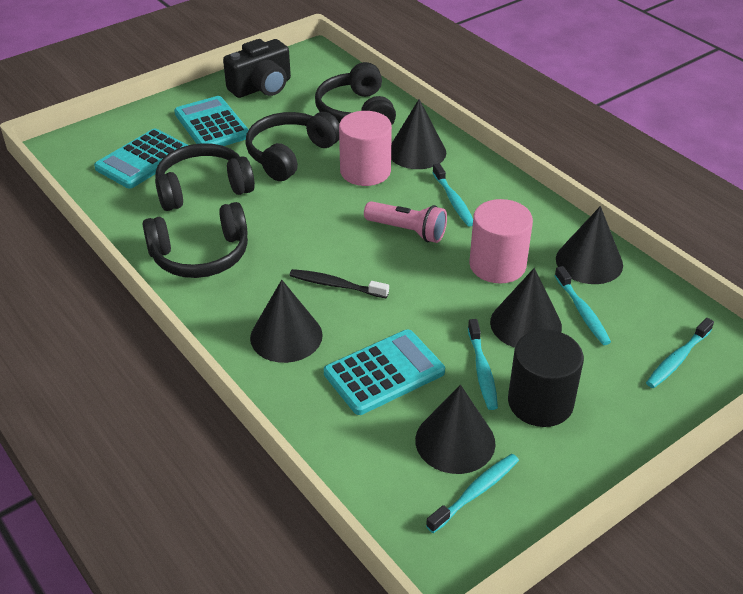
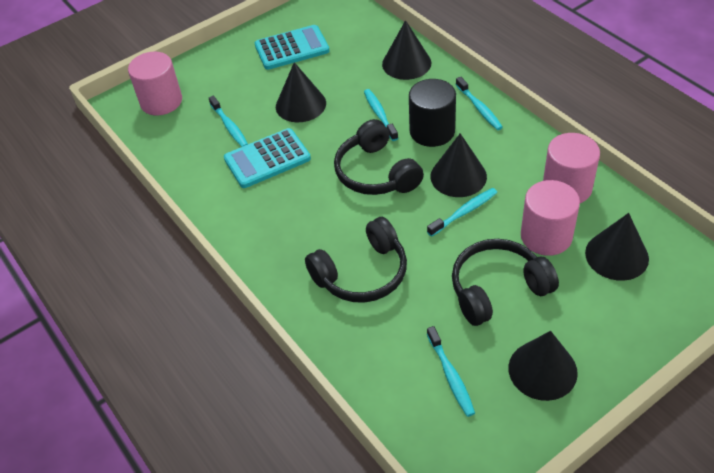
black camera: [223,39,291,98] = 1 -> none = 0
black headphones: [142,202,248,278] [155,143,255,211] [245,112,339,181] [315,62,396,125] = 4 -> [305,217,407,303] [334,119,424,195] [452,239,559,326] = 3
black toothbrush: [289,269,389,298] = 1 -> none = 0
pink cylinder: [339,111,392,186] [469,199,533,284] = 2 -> [128,52,182,115] [521,180,580,256] [543,133,600,203] = 3
pink flashlight: [364,201,447,243] = 1 -> none = 0
turquoise calculator: [94,129,188,188] [174,96,249,146] [324,329,445,415] = 3 -> [224,128,311,188] [255,25,330,70] = 2

